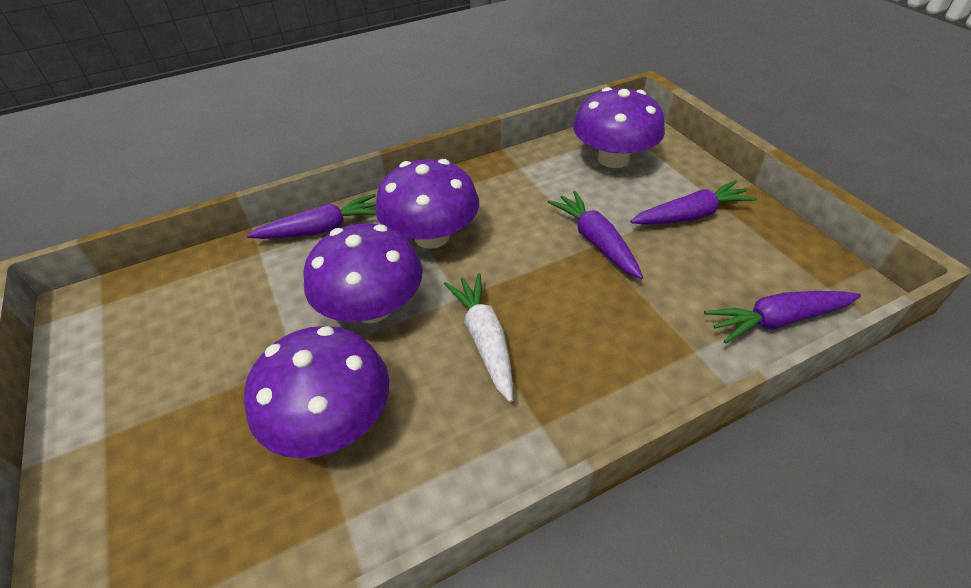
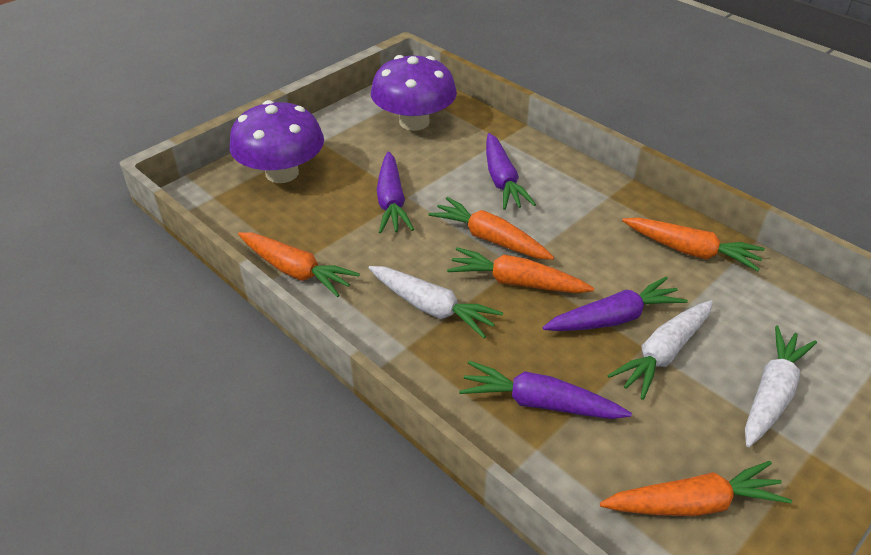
orange carrot: none = 0 -> [238,232,360,297] [429,197,554,260] [447,247,594,293] [600,461,792,516] [622,218,765,271] = 5
purple mushroom: [244,326,389,459] [303,223,422,323] [375,159,479,249] [573,87,665,168] = 4 -> [230,100,324,183] [371,55,457,131] = 2
white carrot: [444,273,513,402] = 1 -> [368,266,503,338] [607,300,713,400] [745,325,817,447] = 3

